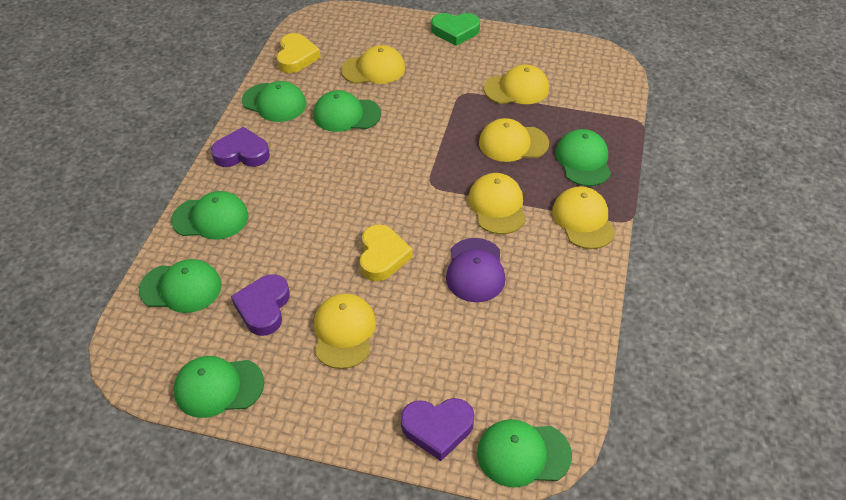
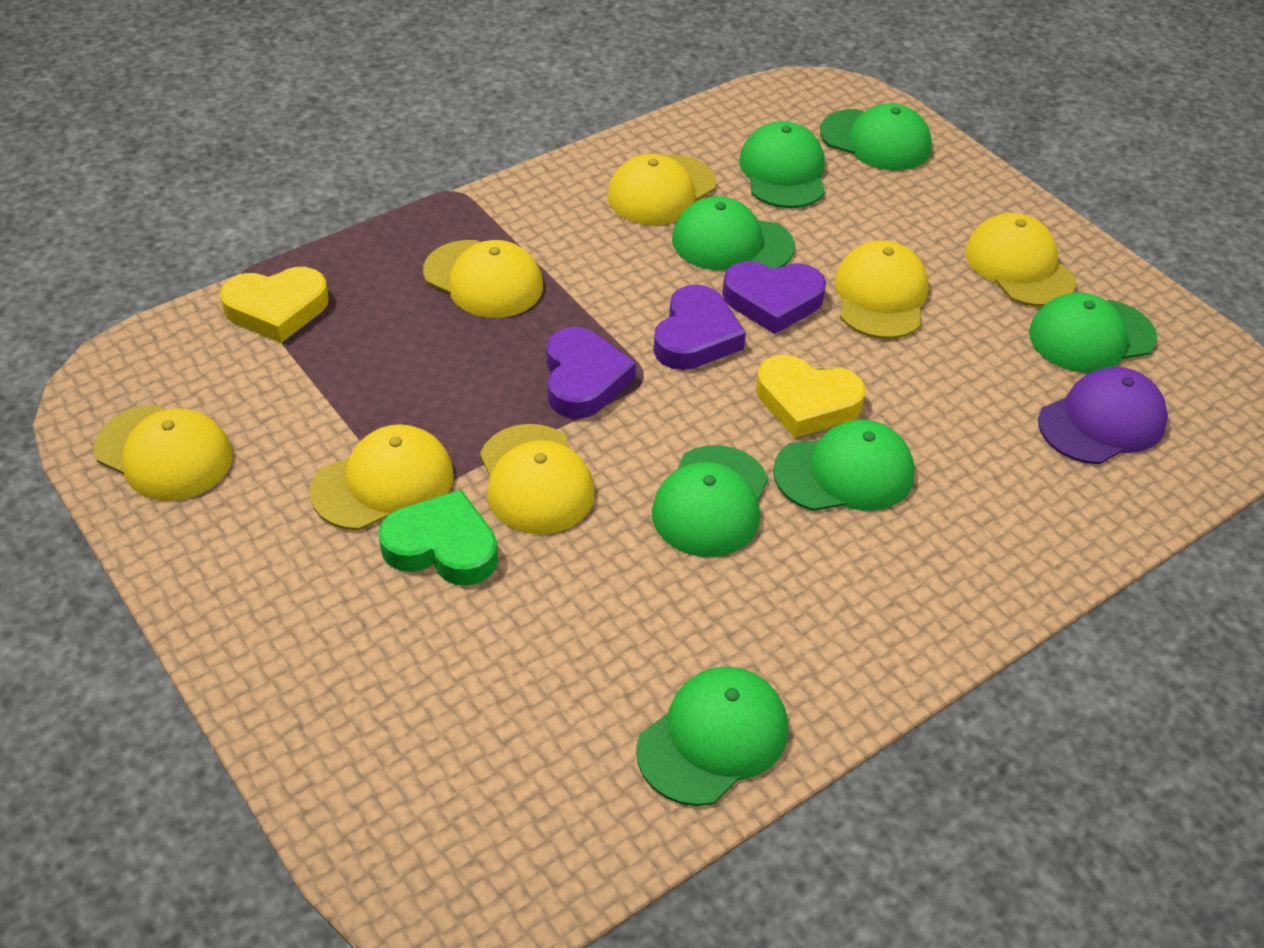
yellow cap: [314,293,376,369] [341,45,405,84] [468,173,526,234] [479,118,549,162] [484,64,549,104] [552,186,615,249] = 6 -> [94,405,233,501] [310,424,454,530] [423,240,543,318] [480,424,595,534] [607,154,716,225] [835,240,928,339] [965,213,1076,306] = 7

